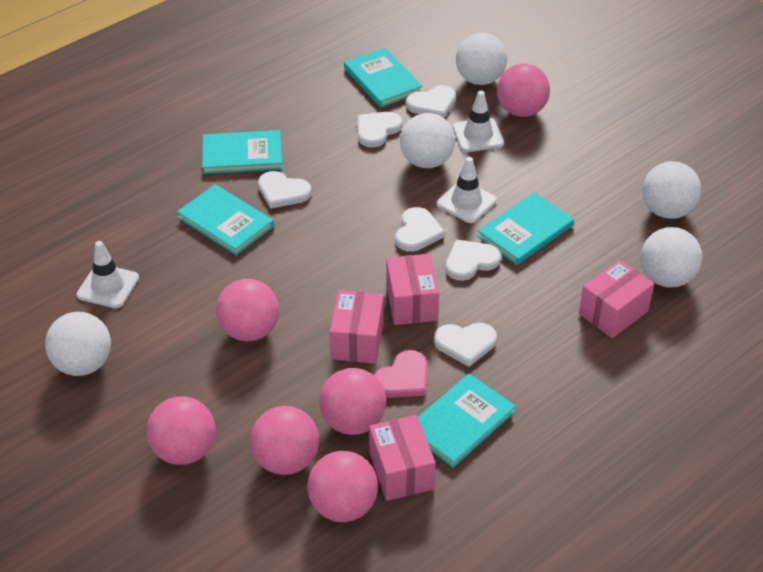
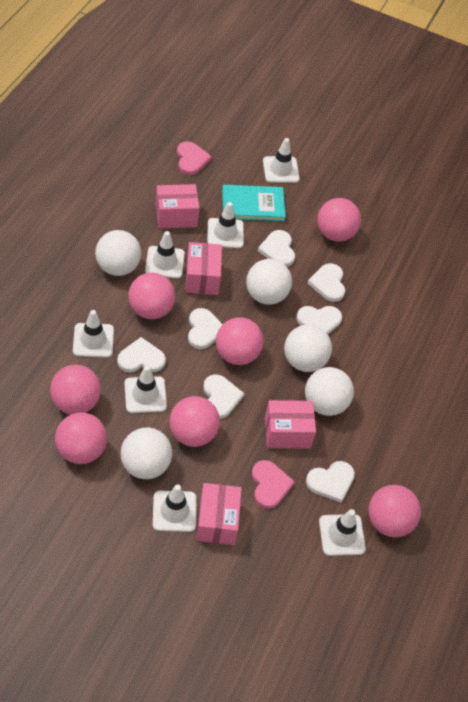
pink ball: [147,396,215,465] [216,279,279,341] [250,406,319,475] [308,451,378,522] [320,368,386,435] [497,64,550,117] = 6 -> [50,365,101,414] [55,412,107,464] [128,272,175,319] [169,396,220,447] [216,317,264,365] [317,198,361,242] [368,485,421,537] = 7
pink heart: [374,350,427,398] = 1 -> [177,141,212,175] [252,460,295,509] = 2
turquoise book: [177,184,274,255] [202,130,283,174] [344,48,422,108] [418,374,516,468] [477,192,574,265] = 5 -> [222,185,286,221] = 1
white heart: [258,171,312,209] [358,112,402,148] [395,207,445,252] [406,85,456,118] [434,323,497,367] [445,240,501,281] = 6 -> [117,337,166,372] [188,308,223,349] [203,374,244,419] [258,230,295,267] [296,306,342,334] [306,461,355,503] [308,263,345,302] = 7
white traffic cone: [77,241,139,308] [437,157,497,223] [453,91,504,152] = 3 -> [73,310,114,358] [125,366,167,413] [145,231,185,279] [153,484,197,532] [207,202,244,248] [263,138,300,183] [319,509,366,556] = 7

